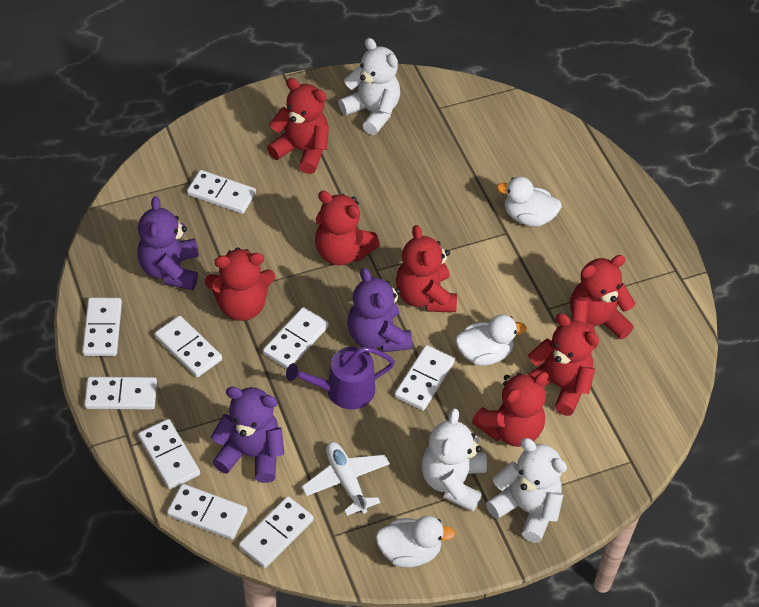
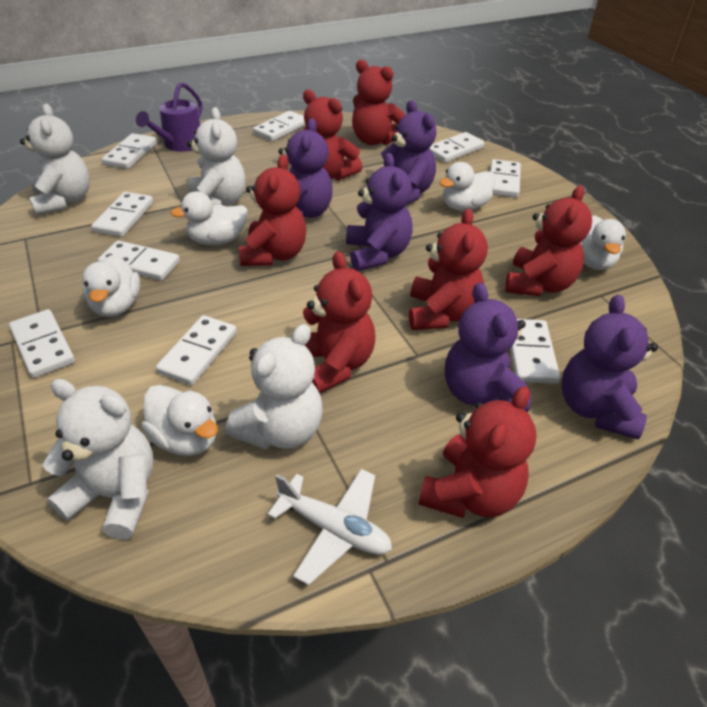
purple teddy bear: [137,196,199,290] [211,387,284,483] [348,268,412,352] = 3 -> [278,118,333,218] [346,153,413,271] [381,100,436,205] [445,283,531,412] [562,294,658,439] = 5
white duck: [375,516,455,568] [455,315,527,366] [497,176,562,227] = 3 -> [82,254,140,317] [141,385,218,456] [170,191,247,245] [439,162,495,211] [580,215,626,270] = 5
white teddy bear: [339,38,400,135] [422,408,487,512] [486,438,567,543] = 3 -> [20,104,90,216] [42,379,153,539] [187,107,246,206] [225,324,323,449] = 4

